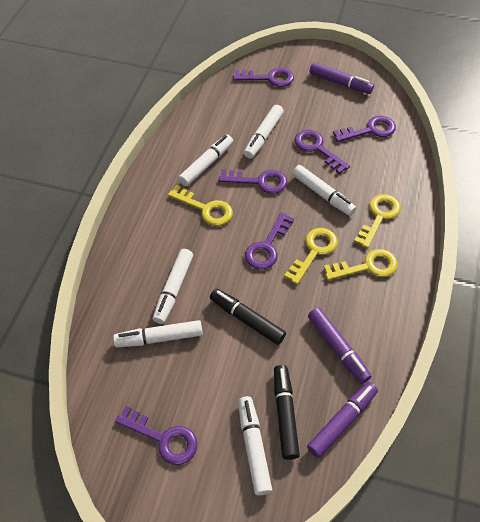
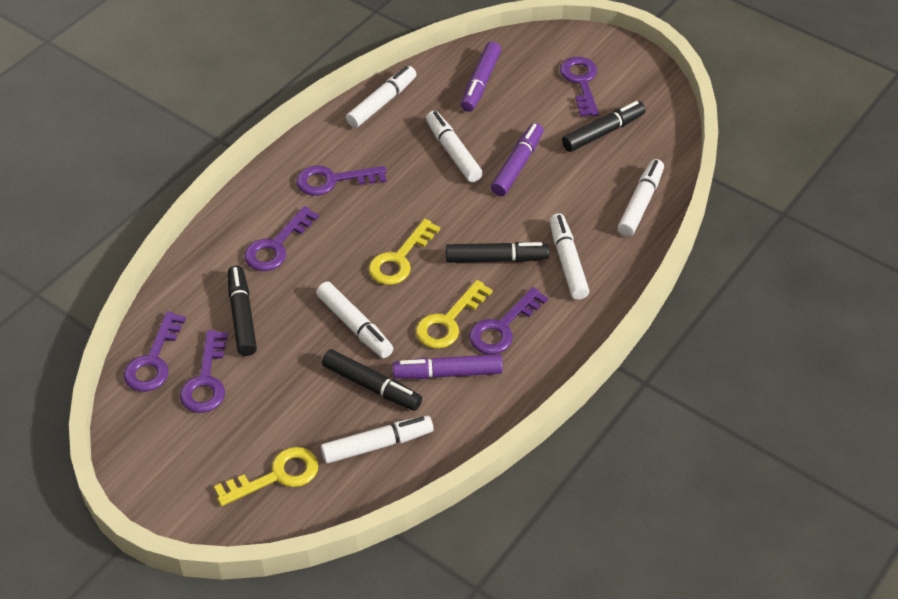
black marker: [210,289,286,345] [274,365,300,460] = 2 -> [228,265,257,356] [322,349,422,411] [446,242,549,263] [562,101,646,152] = 4
yellow key: [168,185,233,226] [284,228,338,285] [324,249,398,280] [354,194,401,248] = 4 -> [214,447,318,506] [368,219,440,285] [416,280,493,349] = 3

